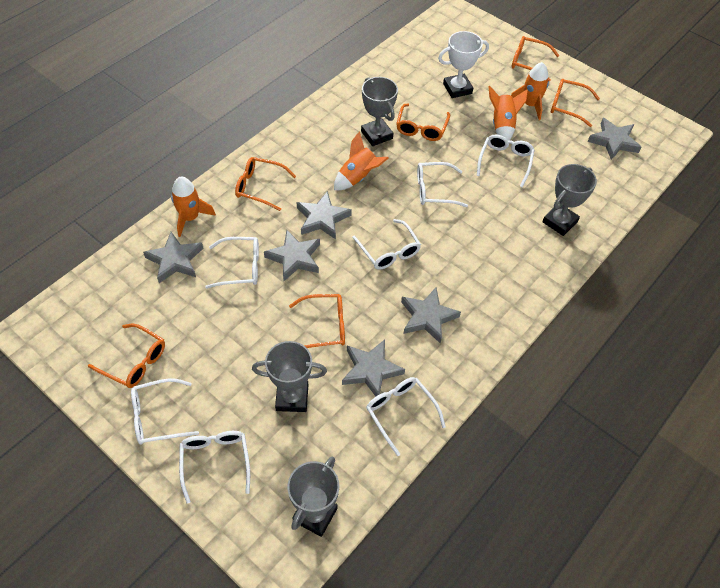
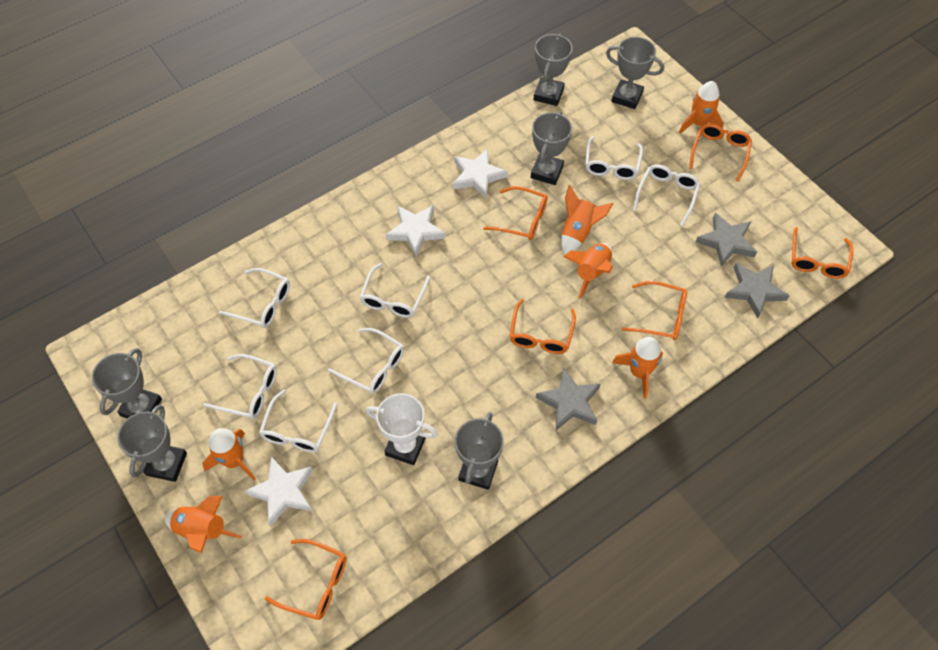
grey star: [143,232,203,283] [264,230,320,281] [297,191,352,239] [342,339,405,396] [401,288,461,344] [588,118,641,160] = 6 -> [536,367,600,431] [696,213,757,267] [725,263,790,319] = 3
grey trophy: [252,341,327,412] [287,456,339,537] [361,77,398,146] [542,164,597,236] = 4 -> [92,348,162,419] [117,404,187,482] [455,412,504,490] [531,111,572,185] [534,34,573,106] [606,37,664,109] = 6
orange rocket: [171,177,216,237] [334,131,389,190] [488,86,528,141] [511,62,549,120] = 4 -> [165,496,242,553] [202,428,256,480] [561,185,613,255] [563,243,613,299] [612,337,663,399] [679,81,724,134] = 6
white star: none = 0 -> [245,457,313,527] [386,205,446,256] [453,148,508,198] = 3

